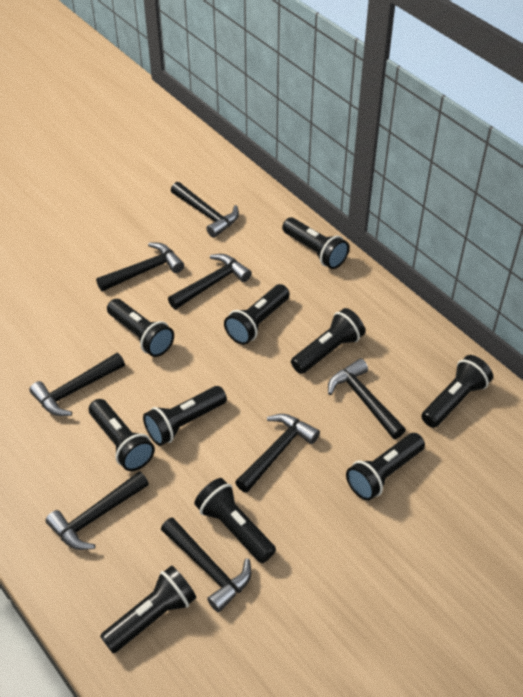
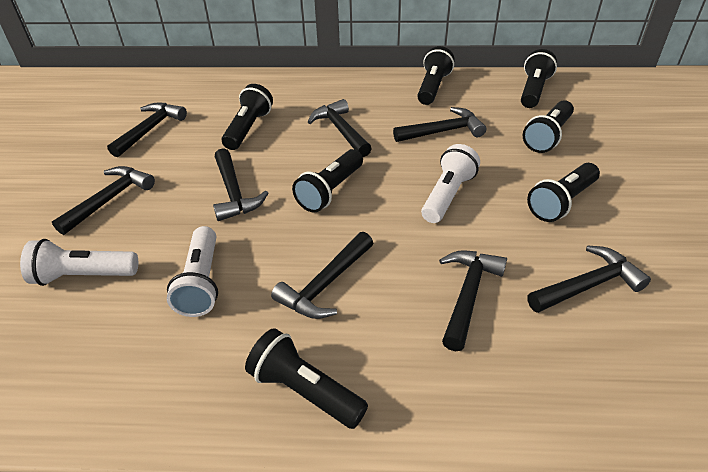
black flashlight: [89,399,155,471] [100,565,197,653] [107,299,174,357] [143,386,227,446] [194,478,276,563] [224,284,290,345] [282,217,349,269] [291,308,365,374] [346,433,425,501] [421,355,493,428] = 10 -> [222,84,273,150] [245,328,368,429] [292,149,363,213] [417,46,455,105] [521,49,557,108] [523,100,574,153] [527,163,600,222] = 7
white flashlight: none = 0 -> [20,239,138,286] [167,226,218,317] [421,144,480,223] = 3

